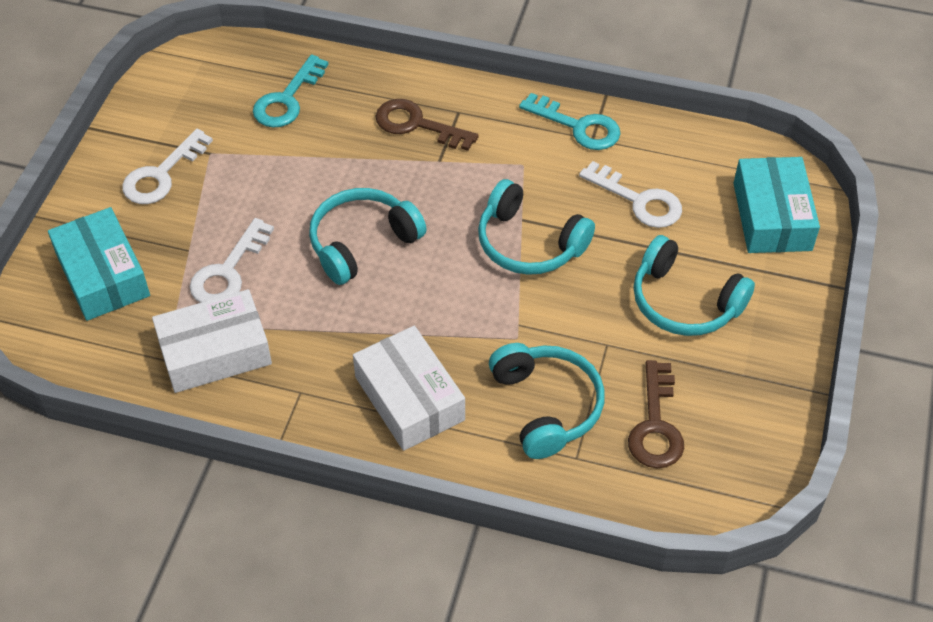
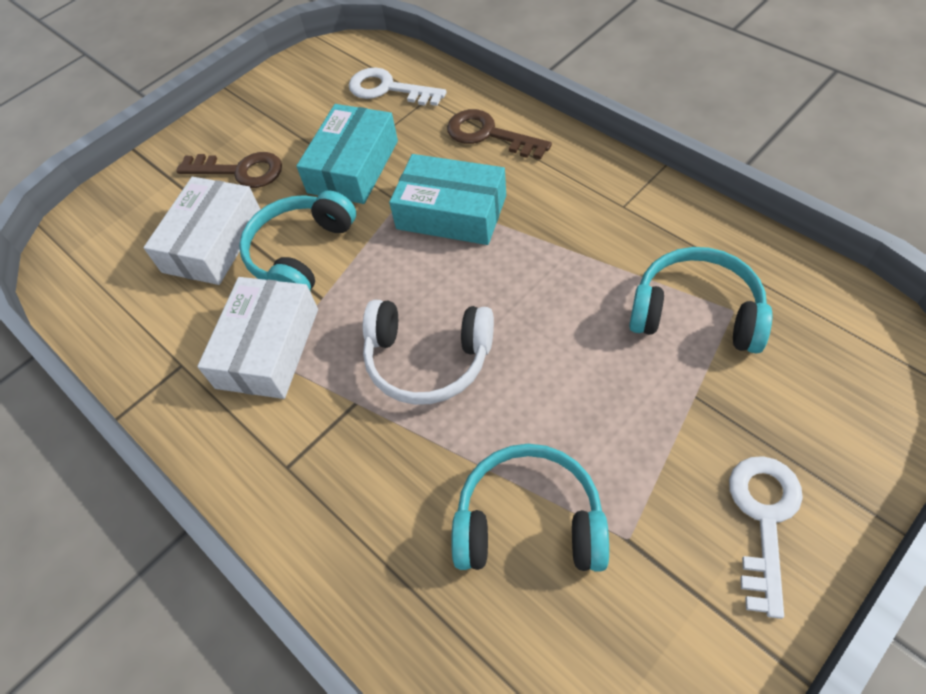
turquoise headphones: [309,188,427,285] [478,179,595,275] [489,343,605,459] [633,235,755,336] = 4 -> [239,190,356,291] [451,444,609,572] [629,247,772,354] = 3
turquoise key: [253,55,329,128] [519,93,620,150] = 2 -> none = 0
white headphones: none = 0 -> [363,300,494,405] = 1
white key: [122,129,213,204] [190,218,274,303] [579,161,682,228] = 3 -> [349,67,447,106] [729,456,803,619] = 2

